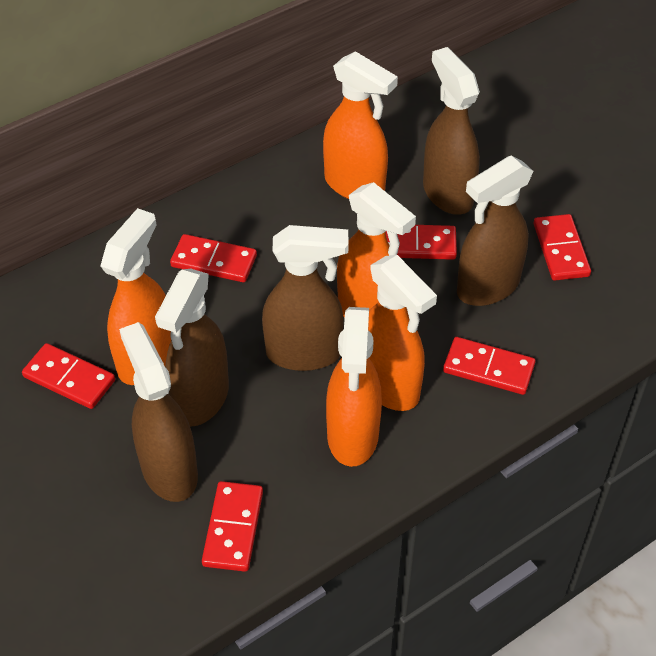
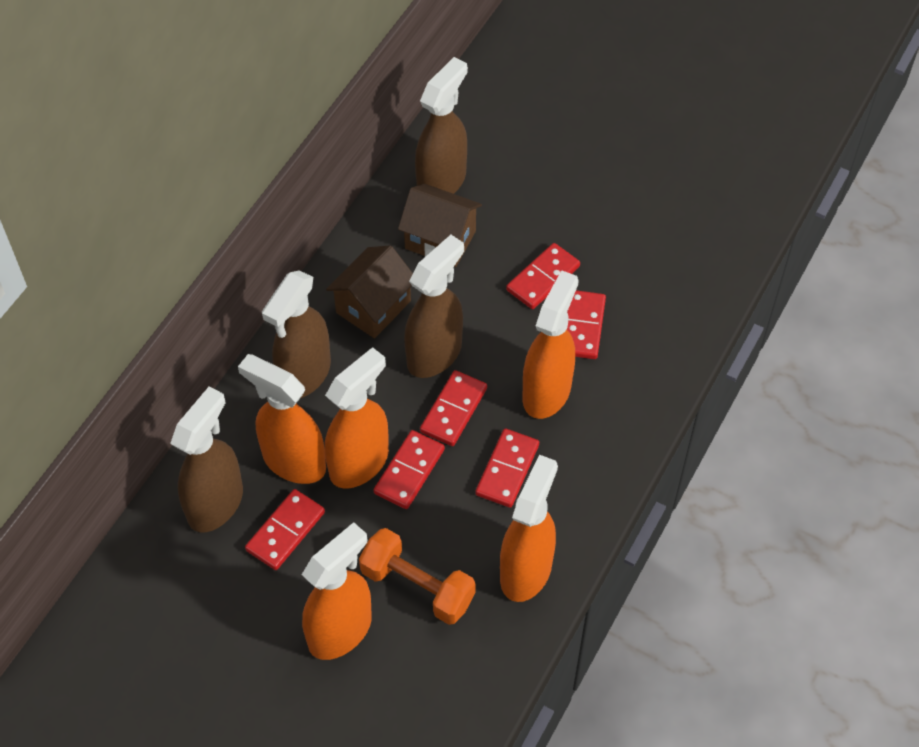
brown house: none = 0 -> [326,245,413,338] [398,184,482,267] = 2
brown spray bottle: [119,322,198,502] [155,269,229,427] [262,225,349,371] [423,47,480,215] [457,155,534,306] = 5 -> [170,387,243,532] [262,270,331,398] [404,235,464,378] [415,57,468,194] = 4
orange dumbbell: none = 0 -> [359,528,476,625] = 1

